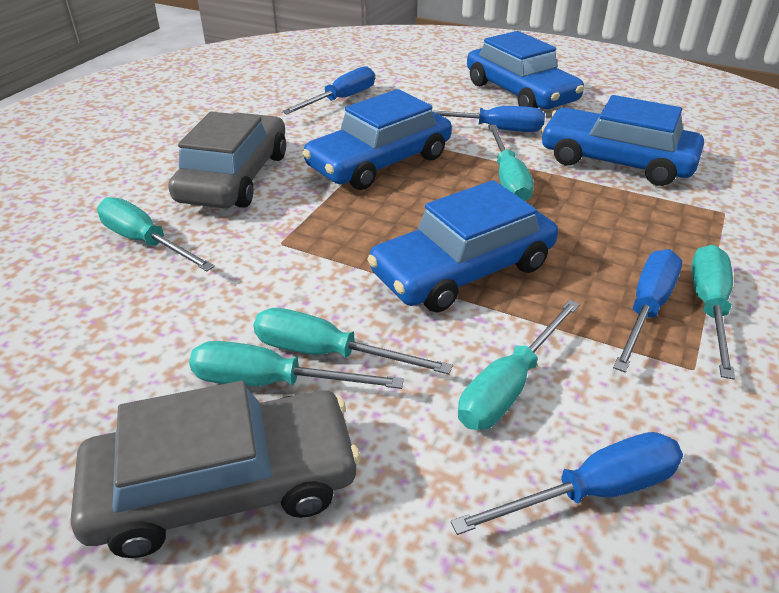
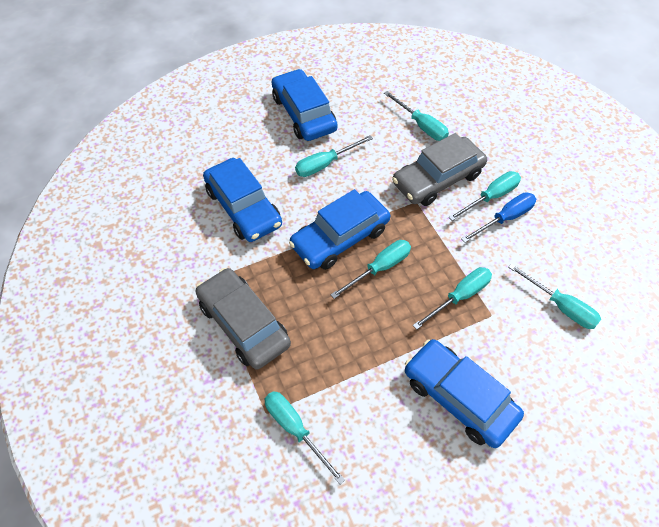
blue screwdriver: [282,66,375,114] [432,106,545,132] [451,432,683,535] [613,249,682,373] = 4 -> [461,192,536,243] = 1
turquoise screwdriver: [97,197,215,271] [189,341,404,389] [253,308,453,374] [458,300,580,430] [488,125,534,201] [691,245,735,379] = 6 -> [265,391,345,485] [295,136,373,177] [331,240,411,299] [384,91,449,141] [413,267,492,330] [448,171,521,221] [508,263,601,329] = 7

